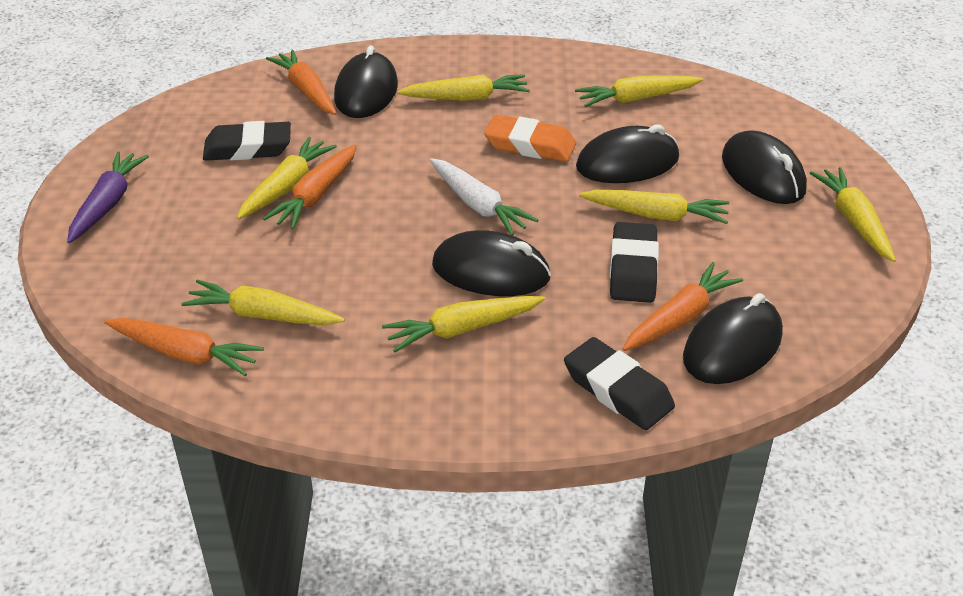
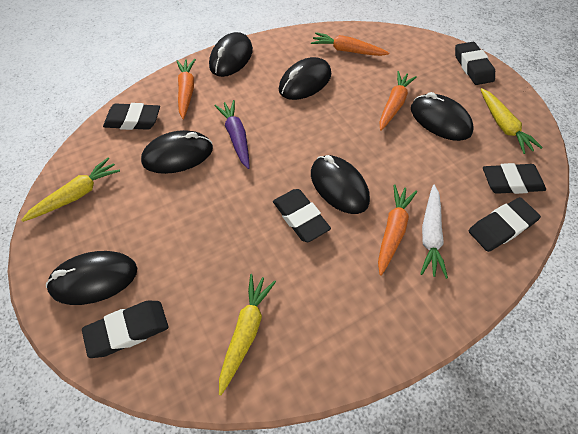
black eraser: [203,121,291,161] [564,337,675,430] [610,222,659,303] = 3 -> [82,301,169,358] [103,103,160,130] [273,189,331,242] [455,42,495,85] [469,197,541,252] [483,163,546,194] = 6
black mouse: [334,46,398,118] [432,230,551,296] [576,124,679,183] [683,293,783,384] [722,130,807,204] = 5 -> [46,251,137,305] [141,130,213,174] [209,32,253,77] [279,57,331,100] [311,155,370,214] [411,92,474,141] = 6
orange eraser: [484,115,576,162] = 1 -> none = 0
yellow carrot: [181,280,345,325] [237,137,337,219] [382,296,545,352] [397,74,530,101] [575,75,703,107] [579,190,729,224] [810,167,896,262] = 7 -> [21,158,120,222] [219,274,276,395] [480,88,543,154] = 3

